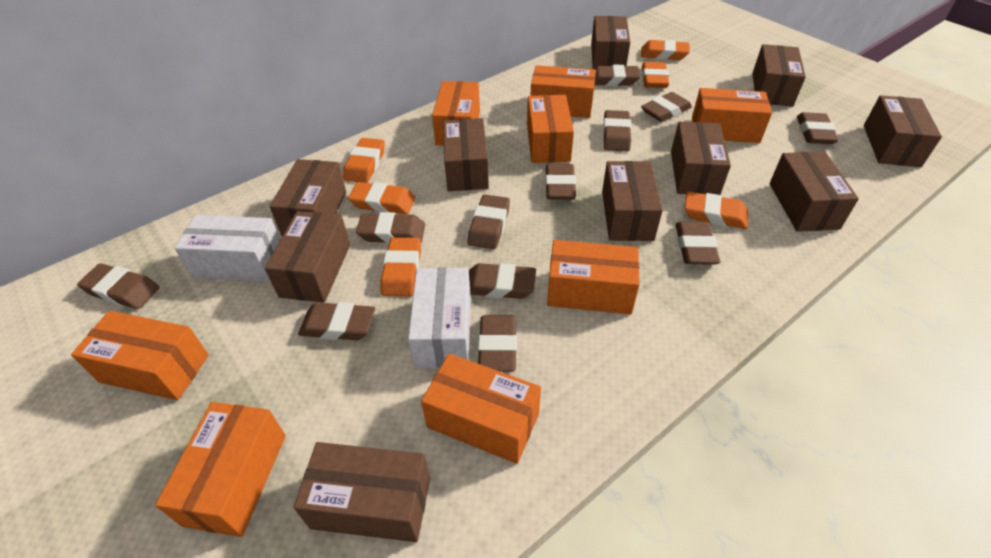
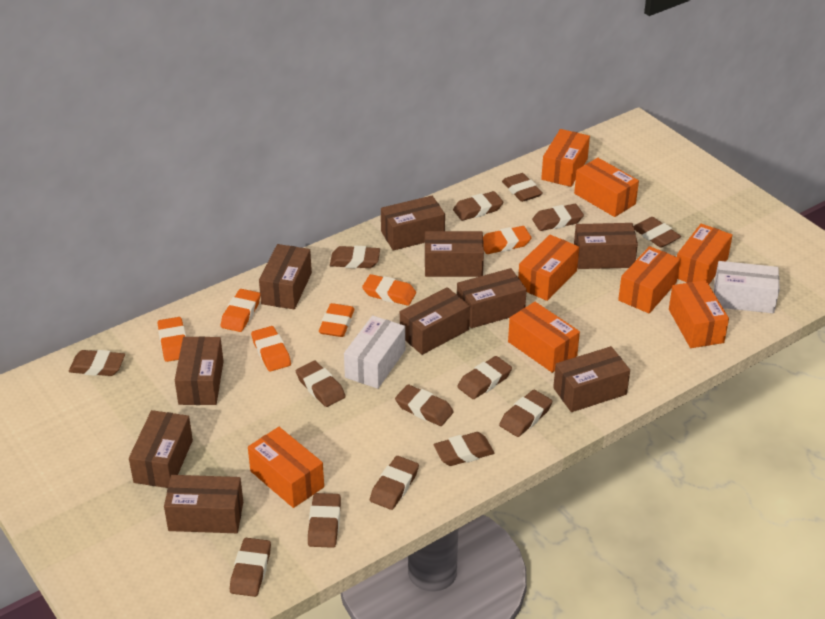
brown eraser: [77,263,160,309] [298,302,375,340] [356,212,425,244] [468,194,510,249] [469,263,536,299] [478,315,517,372] [545,164,576,200] [594,65,641,86] [603,110,632,151] [641,92,692,122] [676,221,720,265] [797,112,839,144] = 12 -> [69,350,125,376] [230,538,271,597] [296,361,346,407] [308,493,341,548] [330,246,380,268] [370,456,419,510] [395,385,454,426] [433,432,494,466] [453,191,503,221] [457,356,512,399] [499,390,552,437] [502,173,543,202] [532,204,584,231] [633,217,681,248] = 14

